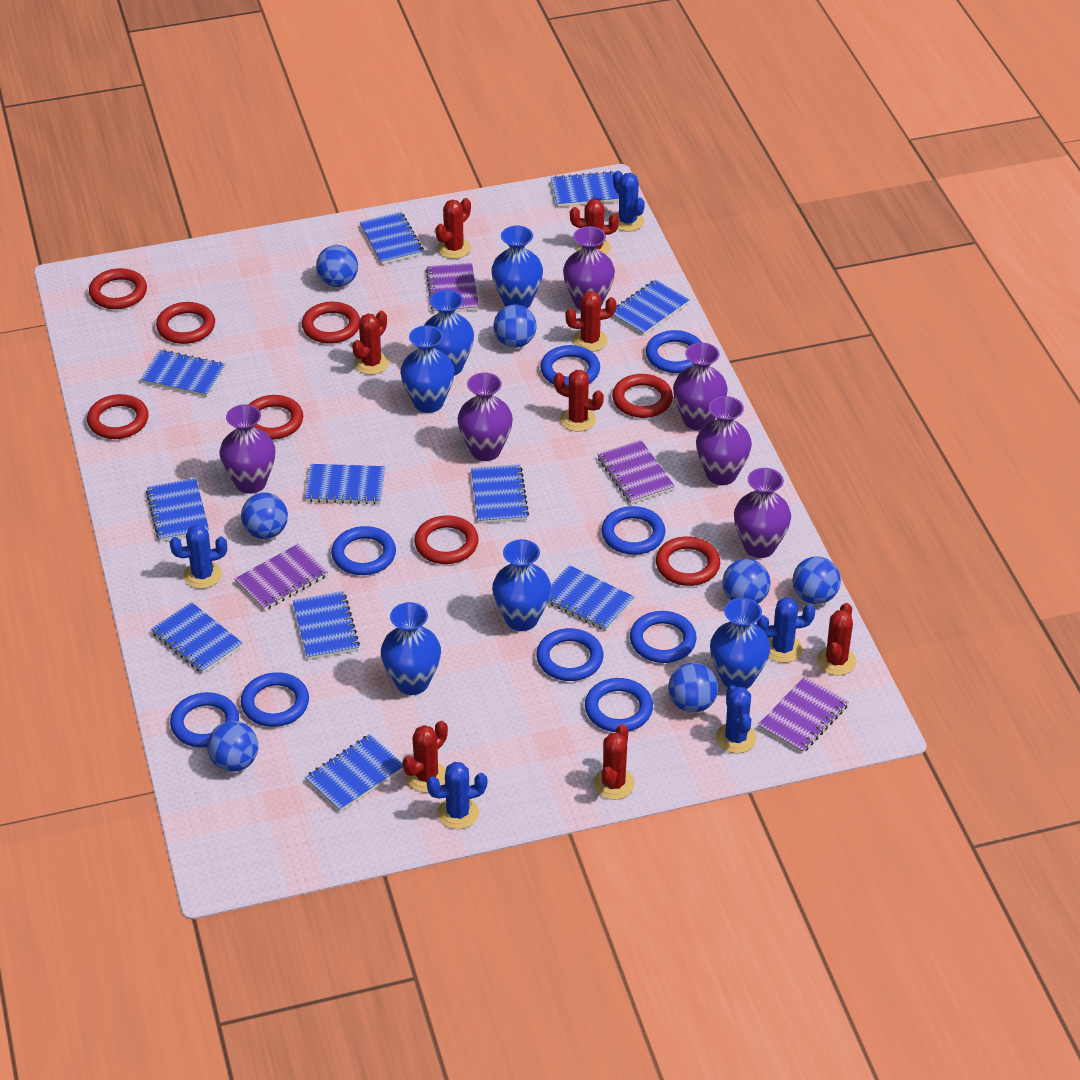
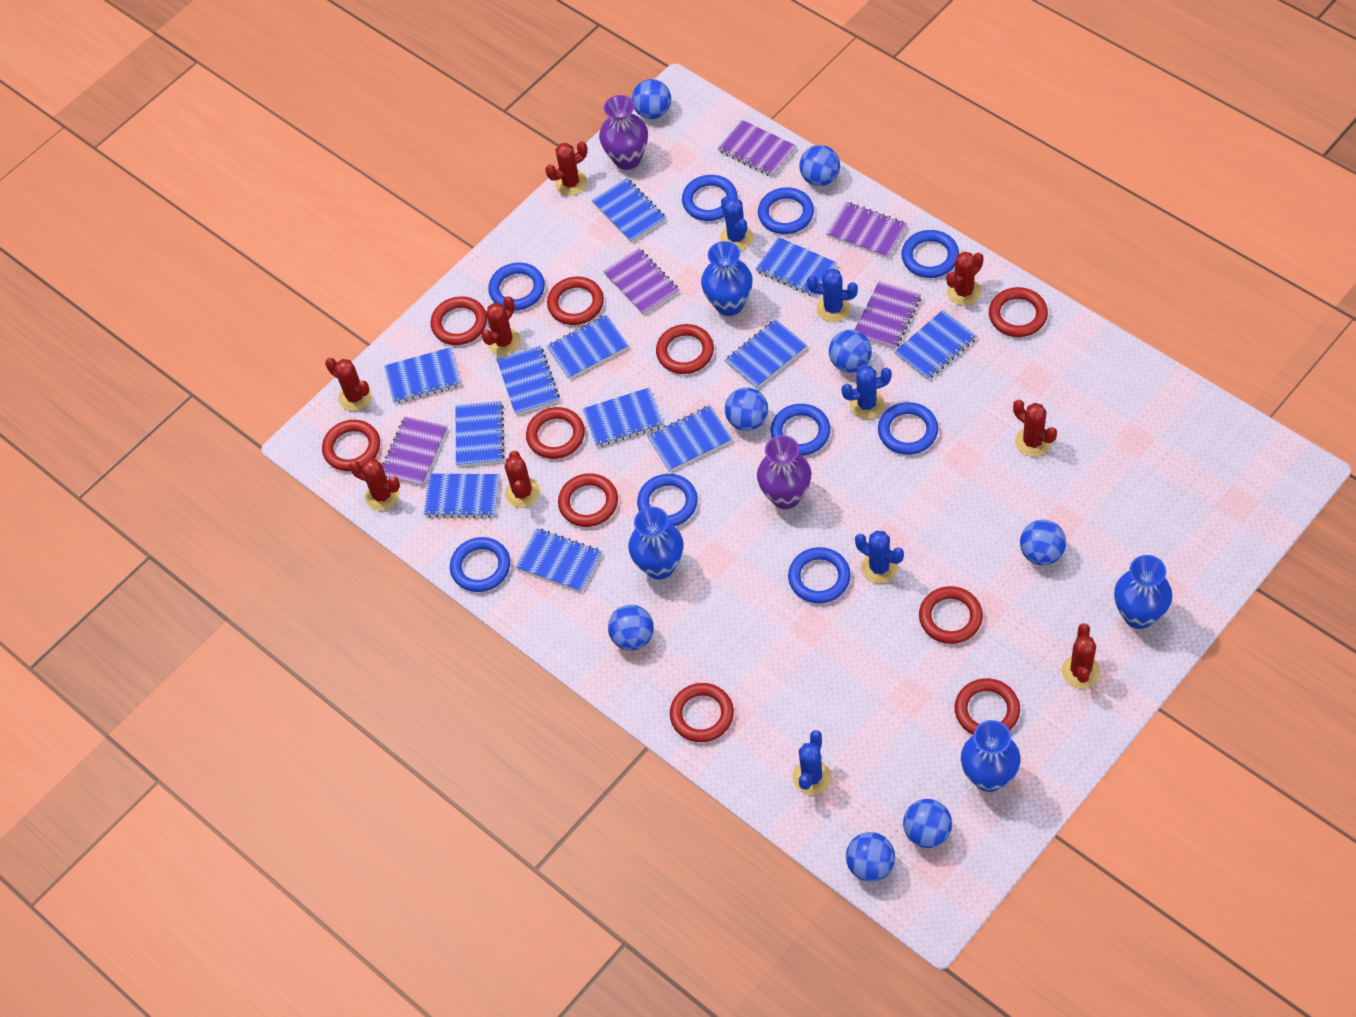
blue ball: [207,721,258,772] [241,492,288,539] [316,245,358,287] [493,304,537,348] [668,663,718,713] [722,559,770,603] [793,556,841,604] = 7 -> [608,605,654,651] [632,79,671,119] [725,388,768,431] [799,145,840,186] [829,330,872,373] [846,832,895,882] [903,799,952,848] [1020,520,1066,565] = 8
blue notebook: [140,350,225,397] [146,478,209,542] [151,602,243,674] [292,591,360,660] [305,464,385,504] [305,734,403,812] [359,212,424,265] [471,464,529,524] [548,565,634,631] [551,171,619,207] [612,279,690,336] = 11 -> [384,347,461,404] [423,474,500,518] [456,401,505,467] [497,345,560,415] [515,528,602,592] [547,315,629,379] [583,387,664,447] [592,178,666,243] [647,405,732,472] [725,319,807,389] [755,237,837,297] [894,310,977,380] = 12
blue vase: [381,602,441,695] [400,325,454,413] [424,290,474,376] [491,226,543,308] [492,539,551,631] [710,598,770,689] = 6 -> [628,507,683,580] [701,241,753,316] [961,720,1020,792] [1114,555,1172,629] = 4
purple notebook: [235,544,328,611] [426,263,479,313] [597,440,675,504] [758,676,849,753] = 4 -> [382,416,448,486] [603,248,679,315] [717,120,796,177] [826,202,907,258] [854,281,921,350] = 5
purple vase: [219,404,275,494] [457,373,513,461] [563,226,615,310] [673,343,728,430] [696,396,752,485] [734,468,791,558] = 6 -> [599,95,648,170] [757,435,811,509] = 2
red ring: [87,394,148,439] [89,268,147,309] [156,302,215,344] [248,395,303,440] [302,302,360,344] [414,515,479,564] [612,374,673,418] [656,536,720,586] = 8 -> [322,420,380,471] [431,296,487,345] [526,407,585,459] [547,277,604,325] [558,473,618,527] [656,324,714,374] [670,683,734,742] [919,586,983,644] [955,678,1020,735] [989,287,1048,337] = 10

